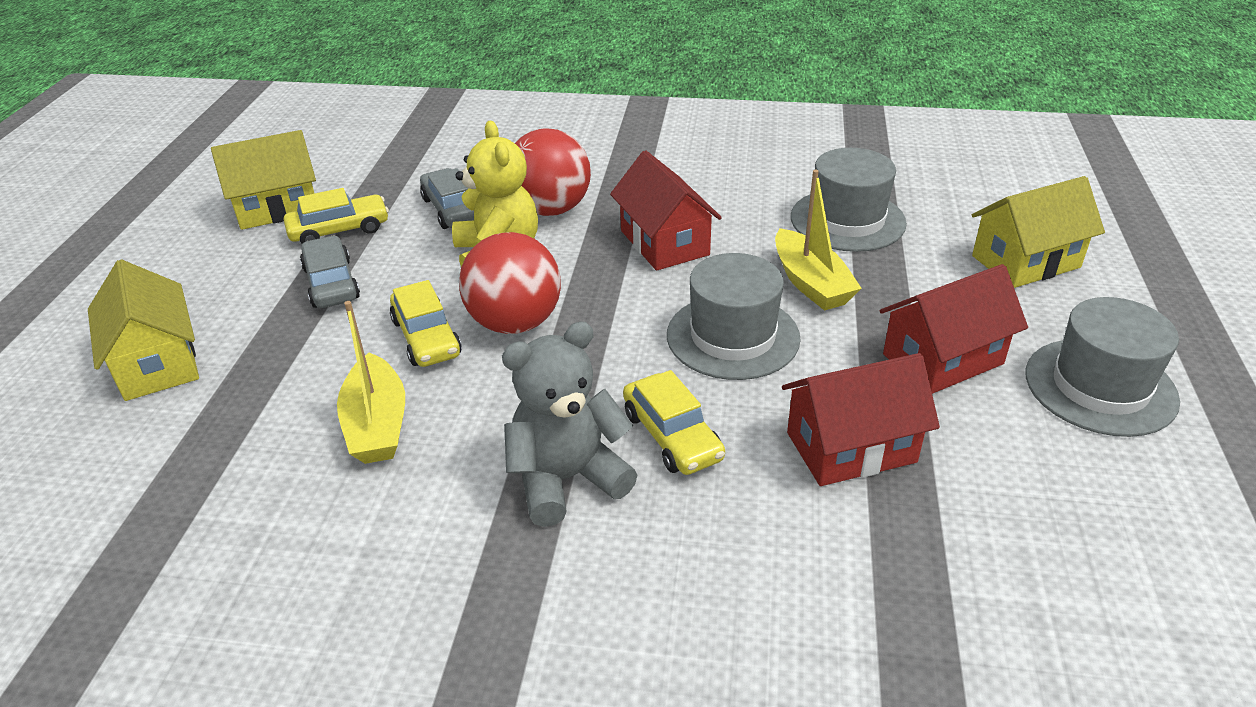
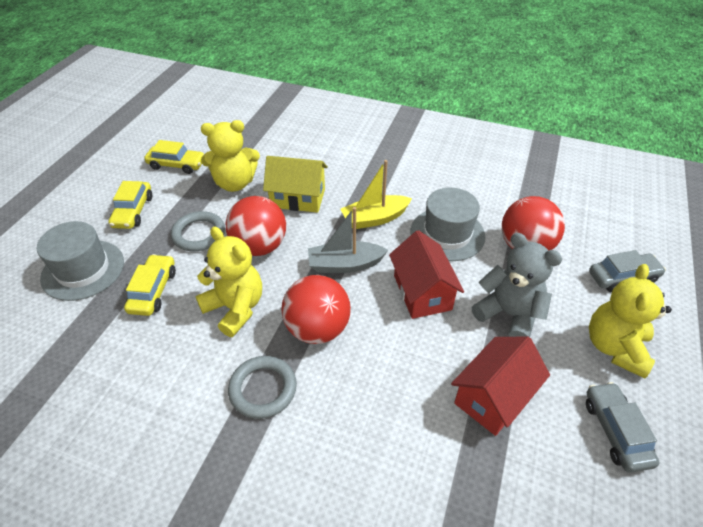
grey boat: none = 0 -> [308,207,388,273] = 1
grey hat: [667,253,801,380] [791,148,907,252] [1025,297,1180,437] = 3 -> [37,221,124,301] [410,188,485,261] = 2
grey ring: none = 0 -> [171,211,225,252] [228,356,297,419] = 2
red ball: [459,232,561,334] [515,128,591,216] = 2 -> [226,196,286,256] [281,275,351,344] [502,196,565,250] = 3
red house: [610,150,722,271] [782,353,940,486] [880,264,1028,394] = 3 -> [389,230,464,319] [451,337,550,436] = 2
yellow boat: [337,301,405,464] [775,170,862,311] = 2 -> [340,160,412,229] = 1
yellow house: [88,260,199,401] [211,130,316,230] [972,176,1105,288] = 3 -> [263,156,328,213] = 1
yellow teddy bear: [452,121,538,266] = 1 -> [195,227,262,337] [201,120,260,192] [589,264,672,378] = 3

